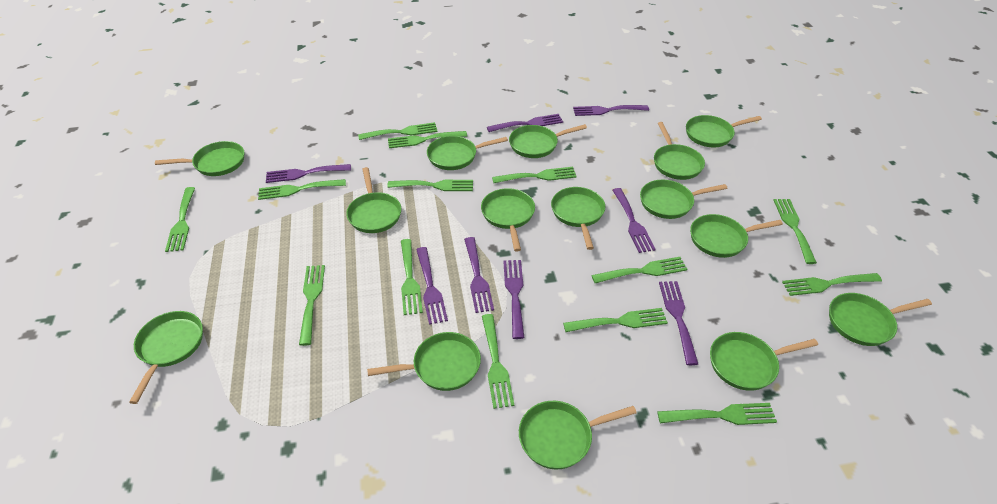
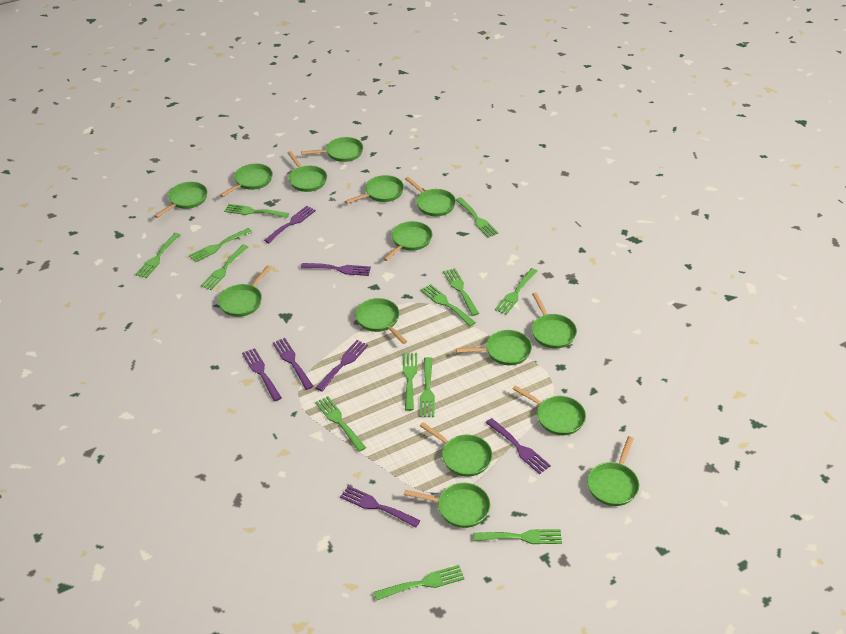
green fork: [165,187,195,252] [258,179,346,200] [299,265,325,346] [358,122,438,140] [387,180,473,191] [388,131,467,148] [401,239,423,315] [482,314,514,409] [492,167,577,183] [563,308,668,332] [592,257,688,283] [657,403,777,425] [774,199,817,264] [782,273,882,296] = 14 -> [135,233,180,278] [189,228,252,262] [201,245,248,290] [224,204,289,218] [315,396,366,452] [374,565,465,601] [403,353,417,411] [420,357,435,417] [421,284,476,326] [443,268,479,316] [456,197,499,238] [473,529,562,544] [495,268,538,315] = 13
purple fork: [266,164,351,183] [416,247,448,325] [464,237,494,313] [487,114,563,132] [503,260,524,339] [573,105,649,116] [612,188,656,253] [659,281,698,365] = 8 -> [242,348,282,401] [264,206,316,243] [272,338,314,390] [301,263,371,276] [316,340,368,392] [340,486,421,528] [486,418,551,474] = 7

